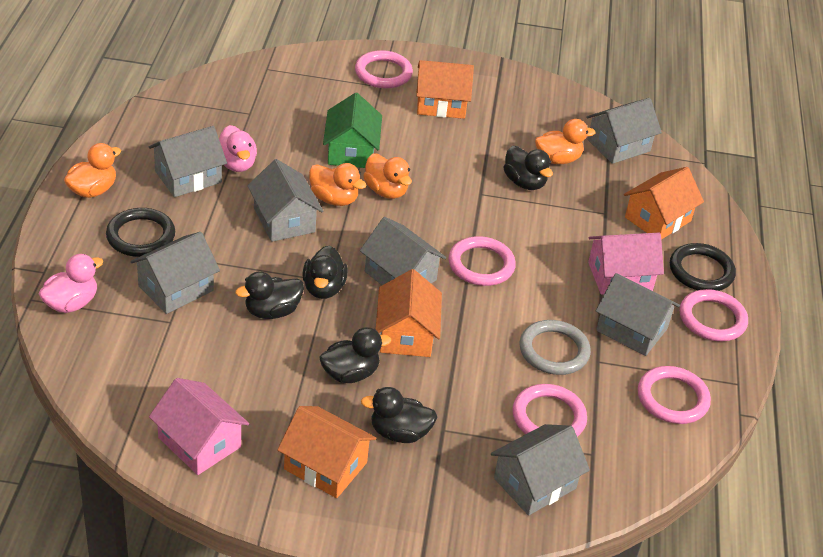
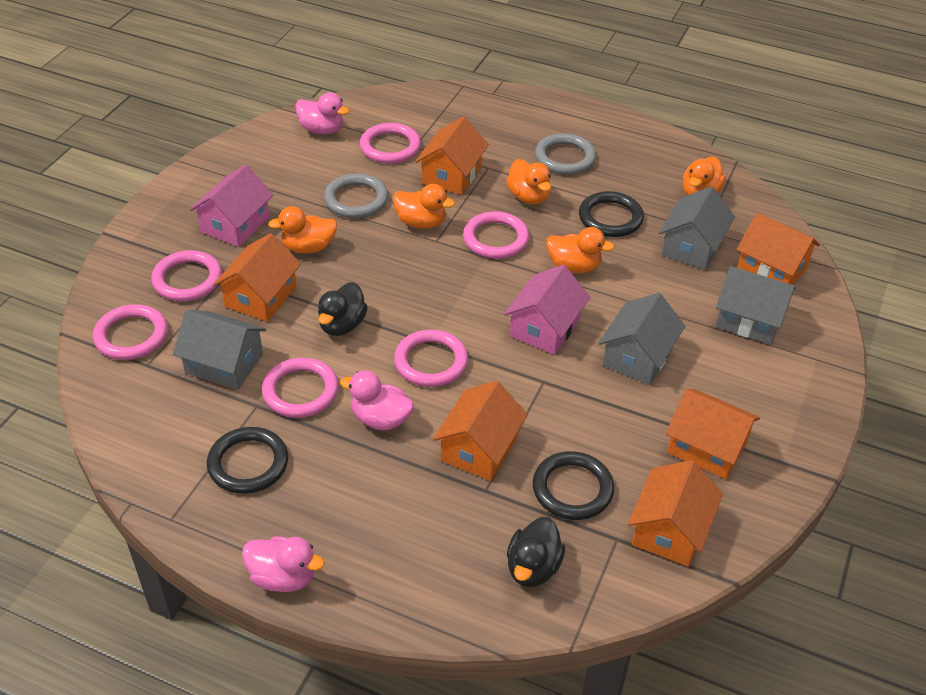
black duck: [235,271,304,319] [302,245,348,299] [320,327,391,383] [361,387,437,443] [503,146,553,190] = 5 -> [318,282,368,336] [507,517,565,587] = 2
black ring: [106,208,175,257] [670,243,736,291] = 2 -> [207,427,288,494] [533,451,614,520] [579,191,644,237] = 3
green house: [323,93,382,168] = 1 -> none = 0
grey house: [130,232,220,314] [149,126,227,197] [247,159,323,242] [360,217,446,285] [491,424,590,515] [586,98,662,164] [596,273,680,356] = 7 -> [173,310,266,390] [599,293,685,385] [659,187,735,270] [715,266,795,344] = 4
grey ring: [520,320,591,375] = 1 -> [324,173,388,218] [535,133,596,175] = 2
orange duck: [64,143,121,198] [309,163,366,206] [363,153,412,199] [535,119,596,164] = 4 -> [268,206,337,254] [393,184,455,229] [506,159,551,205] [546,227,615,273] [683,157,726,195] = 5
orange house: [277,406,376,498] [376,269,442,357] [416,60,474,119] [624,167,704,240] = 4 -> [213,233,301,322] [415,117,489,195] [433,381,528,481] [628,460,723,567] [666,389,760,479] [737,213,820,285] = 6
pink duck: [39,254,103,313] [219,125,257,172] = 2 -> [242,536,325,592] [295,92,350,135] [340,370,414,430] = 3
pink ring: [355,50,413,88] [448,236,516,286] [513,384,587,437] [638,366,711,424] [680,289,748,341] = 5 -> [93,304,168,360] [151,250,222,301] [262,358,339,418] [360,123,421,164] [394,330,468,387] [463,211,529,259] = 6

